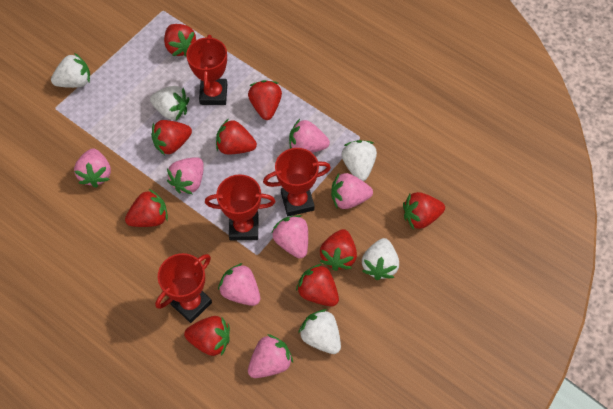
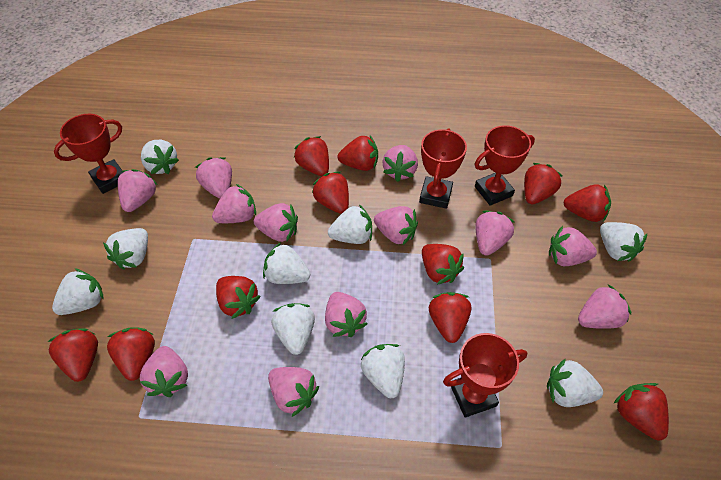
pink strawberry: [74,148,111,188] [167,157,204,194] [218,263,260,306] [248,334,293,378] [272,215,308,259] [289,119,330,153] [331,173,373,209] = 7 -> [118,169,157,212] [140,346,188,397] [195,157,232,199] [212,184,256,223] [254,203,298,242] [268,367,319,417] [325,292,367,337] [374,206,418,246] [382,145,418,182] [475,211,515,256] [549,226,597,266] [578,285,631,329] = 12
red strawberry: [125,189,168,227] [151,120,192,155] [164,24,196,56] [184,316,230,356] [216,119,257,154] [248,80,282,120] [296,264,339,306] [320,229,357,271] [403,192,445,229] = 9 -> [48,328,98,382] [107,327,155,381] [216,276,261,319] [294,136,329,176] [312,172,349,214] [338,136,378,171] [422,244,464,285] [429,292,471,343] [524,163,562,204] [563,184,611,222] [614,383,669,440] = 11
white strawberry: [51,53,90,88] [150,86,189,121] [298,309,341,354] [342,140,377,181] [362,238,399,280] = 5 -> [52,268,104,315] [103,228,148,270] [141,140,179,174] [263,243,310,284] [271,303,315,355] [328,204,372,244] [361,344,405,398] [547,358,603,407] [600,222,647,262] = 9

